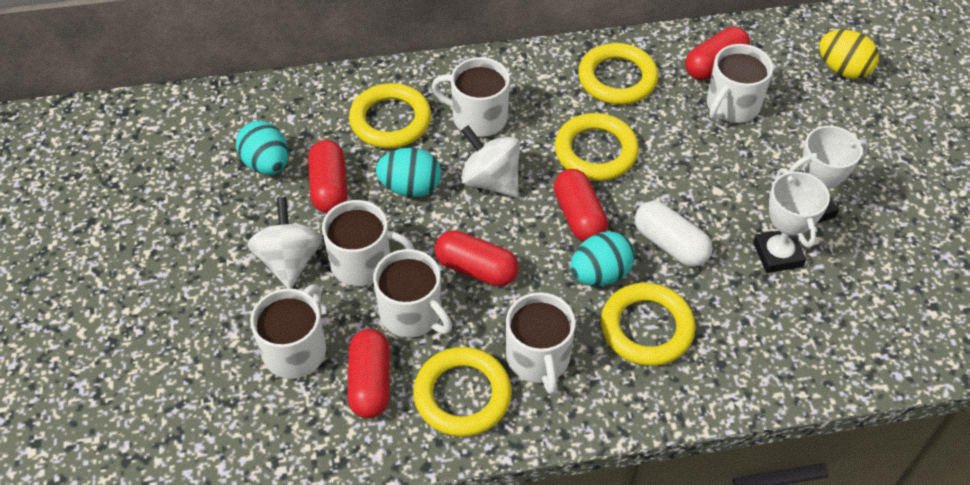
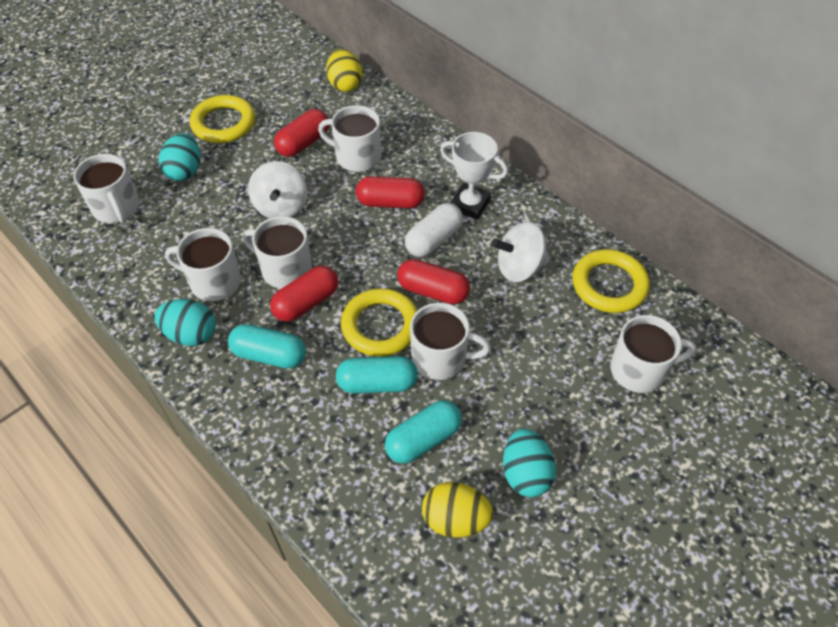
red capsule: [308,140,347,213] [347,329,390,418] [435,230,519,287] [554,169,608,242] [685,27,750,80] = 5 -> [270,266,338,322] [274,109,329,157] [356,177,425,208] [397,259,470,304] = 4
turquoise capsule: none = 0 -> [228,324,306,369] [336,356,418,394] [385,400,462,464] = 3
white trophy: [753,168,830,273] [789,126,869,224] = 2 -> [440,132,508,220] = 1
yellow egg: [819,30,879,79] = 1 -> [326,49,362,92] [422,482,493,538] = 2
yellow ring: [349,83,431,148] [413,347,512,437] [555,113,639,181] [578,43,658,105] [601,283,696,366] = 5 -> [190,95,255,143] [341,288,418,357] [572,249,650,313] = 3

